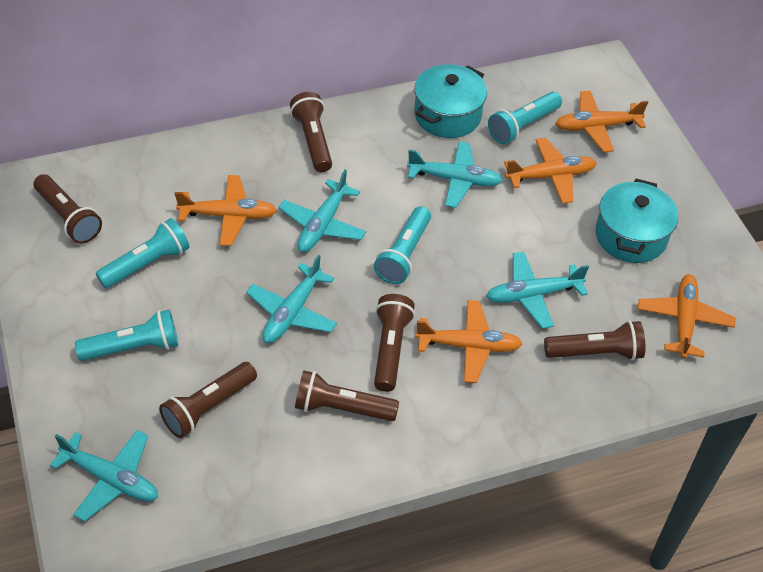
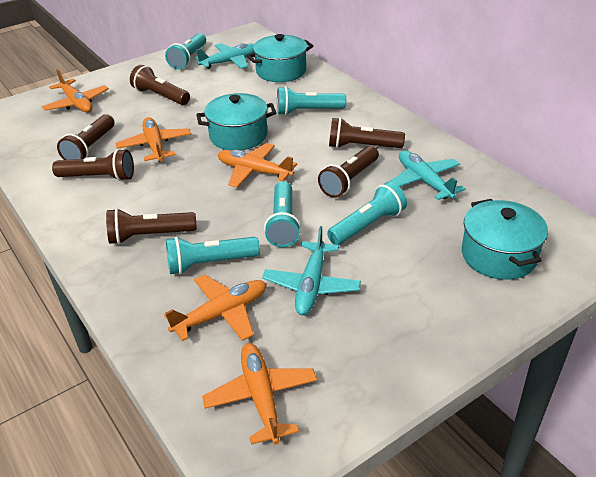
turquoise flashlight: [75,309,178,361] [96,218,190,288] [374,206,431,284] [488,92,562,144] = 4 -> [165,33,206,69] [166,236,260,275] [264,181,301,247] [277,86,346,115] [327,182,407,245] = 5
turquoise plane: [50,430,158,522] [246,254,337,343] [278,170,366,252] [407,141,503,208] [486,252,589,329] = 5 -> [195,43,254,69] [262,226,361,315] [389,150,466,200] = 3
turquoise pot: [414,64,487,138] [595,178,678,263] = 2 -> [196,93,276,150] [246,34,313,82] [462,199,548,280] = 3

